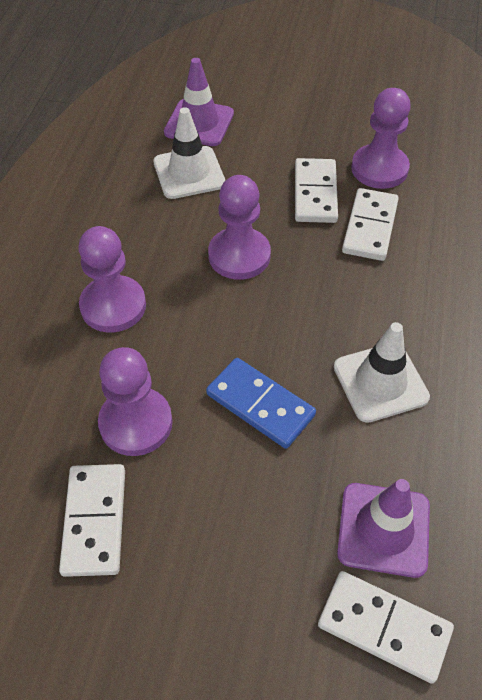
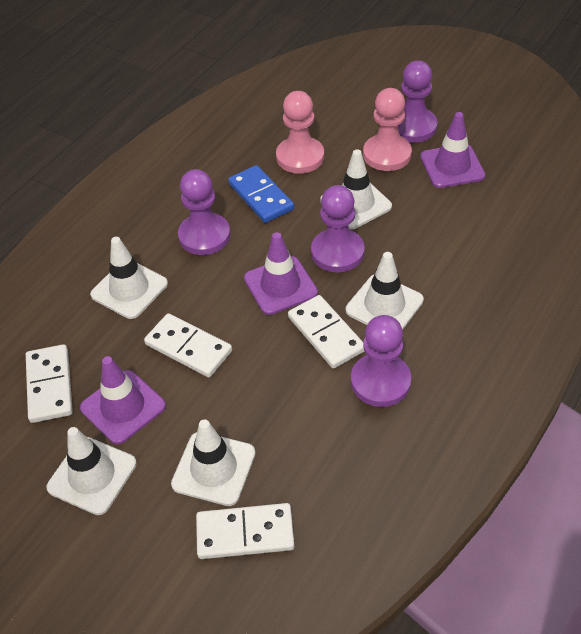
pink pawn: none = 0 -> [276,91,324,174] [363,88,412,171] = 2
purple traffic cone: [164,58,234,146] [337,479,430,578] = 2 -> [80,356,166,444] [244,232,318,315] [420,112,485,188] = 3
white traffic cone: [153,107,225,199] [334,322,430,423] = 2 -> [47,427,137,515] [90,237,168,319] [171,419,256,506] [321,149,392,229] [346,252,424,330] = 5

